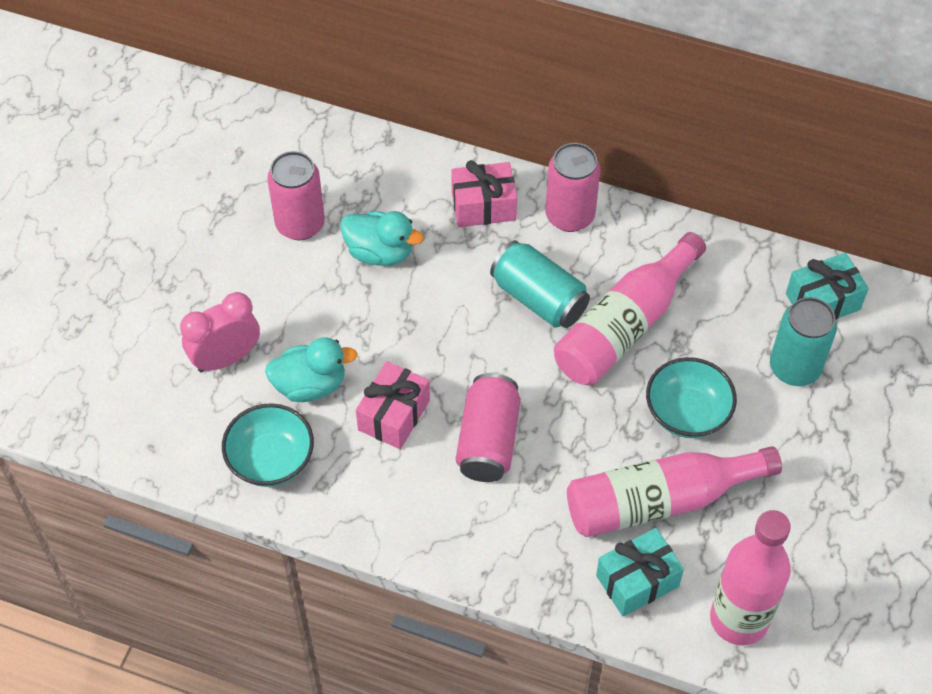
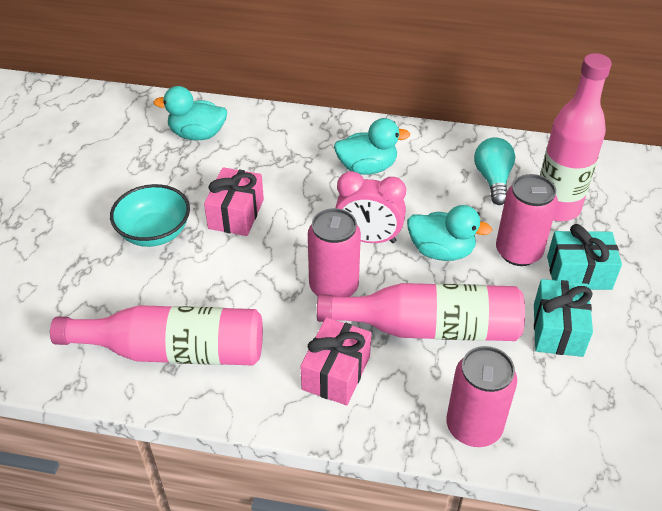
turquoise bowl: [222,403,314,487] [646,357,737,438] = 2 -> [110,184,190,247] = 1
turquoise can: [490,240,590,328] [770,297,837,386] = 2 -> none = 0
turquoise duck: [265,337,358,402] [340,211,424,266] = 2 -> [153,86,227,140] [334,118,410,175] [407,205,492,261] = 3
turquoise light bulb: none = 0 -> [474,137,515,205] = 1

